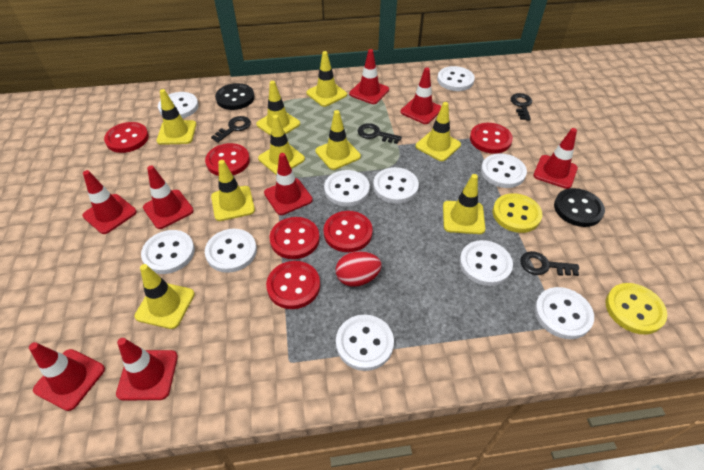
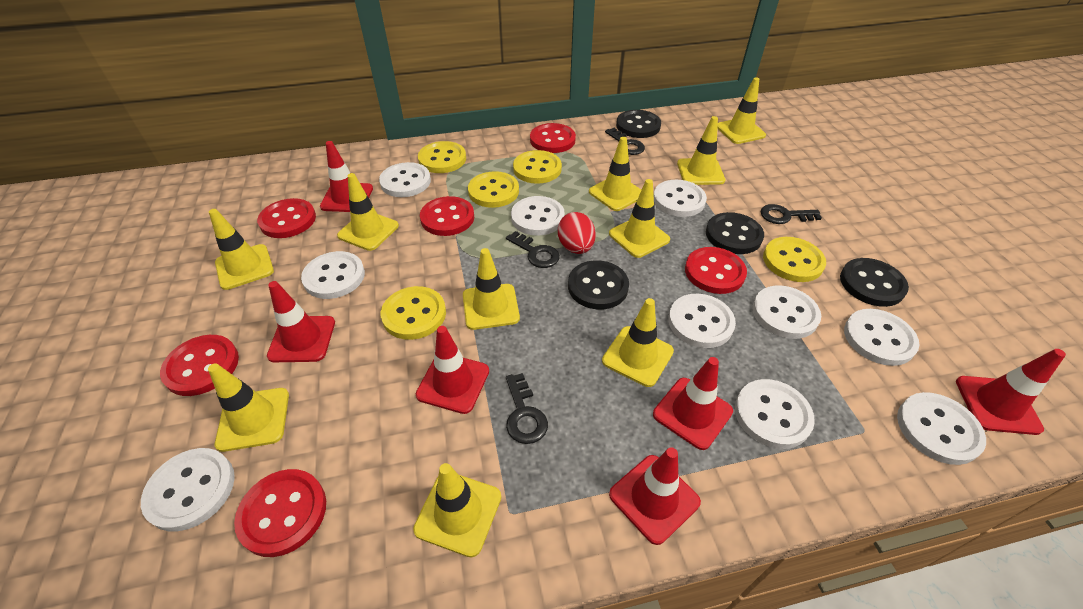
black button: [215,83,254,110] [554,188,605,227] = 2 -> [568,260,629,309] [616,110,661,138] [706,212,764,254] [840,258,909,307] = 4
red traffic cone: [29,342,105,411] [83,170,137,234] [116,338,178,400] [143,166,194,229] [264,153,313,215] [349,49,389,104] [401,67,442,124] [533,128,578,189] = 8 -> [267,281,335,362] [320,141,373,212] [416,326,489,414] [609,447,701,545] [653,357,733,450] [956,349,1066,435] = 6
yellow button: [493,193,542,233] [606,283,667,335] = 2 -> [381,286,446,340] [418,141,466,173] [468,171,519,208] [513,150,562,184] [763,237,826,282] = 5
yellow traffic cone: [134,264,195,329] [157,89,196,145] [211,160,255,221] [256,81,300,136] [258,115,305,175] [306,51,347,107] [315,110,361,170] [416,102,461,161] [443,174,485,234] = 9 -> [208,363,289,452] [209,209,274,290] [337,173,399,251] [413,463,501,557] [463,248,520,330] [589,137,641,211] [602,298,674,387] [609,179,670,258] [677,116,725,185] [717,77,766,144] = 10

